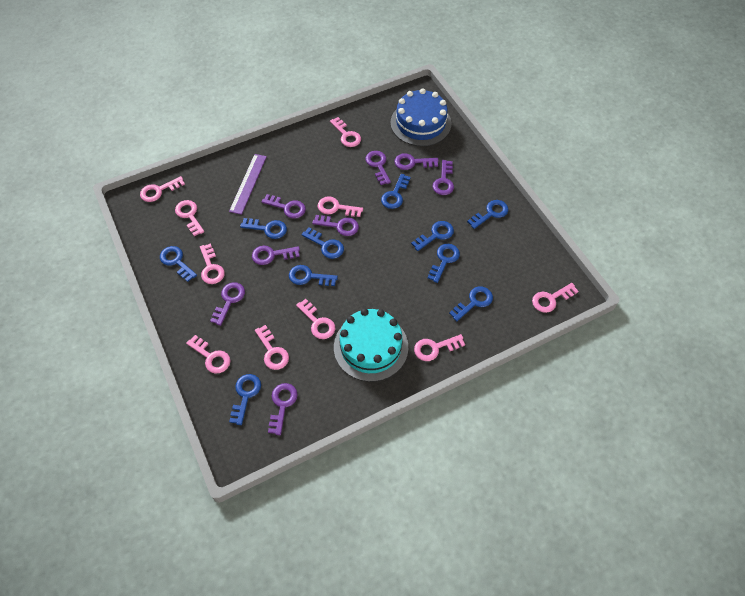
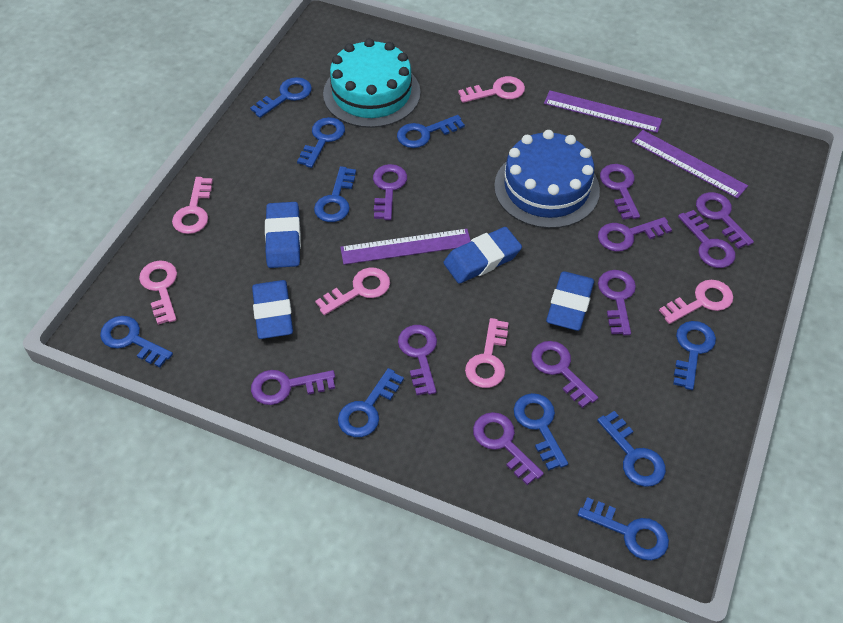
blue eraser: none = 0 -> [252,280,293,339] [265,202,301,268] [443,227,522,284] [546,271,594,331] = 4
pink key: [140,176,185,202] [175,200,204,236] [186,335,230,374] [200,243,225,284] [255,325,289,370] [296,299,335,339] [318,196,363,217] [330,117,361,147] [414,334,465,361] [532,283,579,313] = 10 -> [139,261,177,325] [172,177,213,234] [315,268,390,315] [458,76,525,103] [465,318,509,388] [659,280,733,324] = 6
purple key: [210,282,245,326] [252,246,300,265] [262,194,306,219] [268,383,298,435] [312,215,359,236] [365,151,391,185] [395,153,439,170] [433,160,454,195] = 8 -> [251,370,335,405] [373,164,407,220] [398,325,437,395] [473,412,544,485] [531,341,598,408] [598,217,672,252] [598,270,636,335] [600,164,640,220] [678,210,735,268] [696,192,754,249] = 10
purple ruler: [229,154,267,215] = 1 -> [340,229,471,265] [544,90,662,133] [632,130,748,199] = 3

